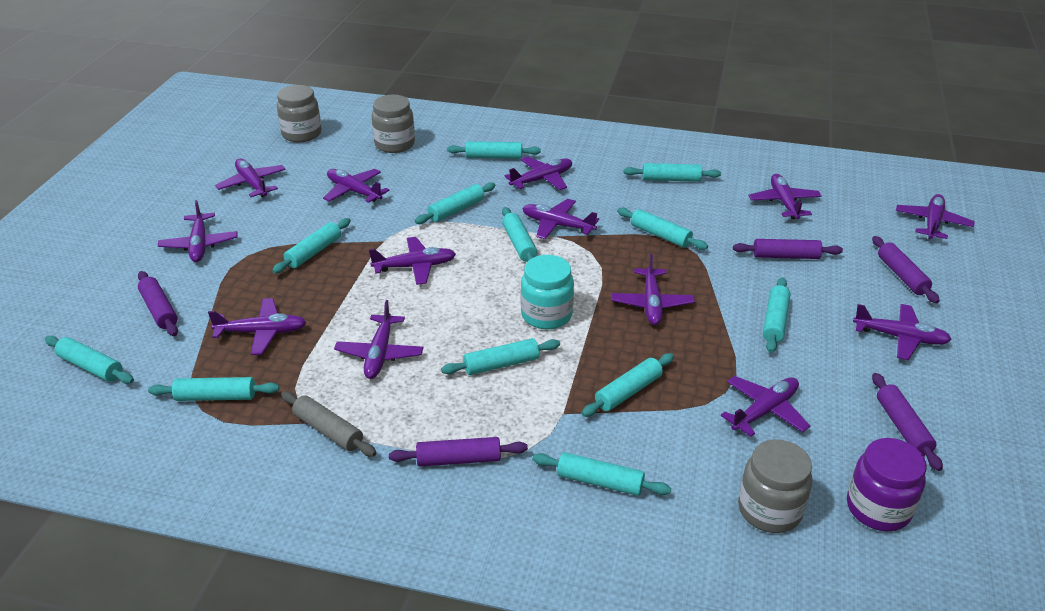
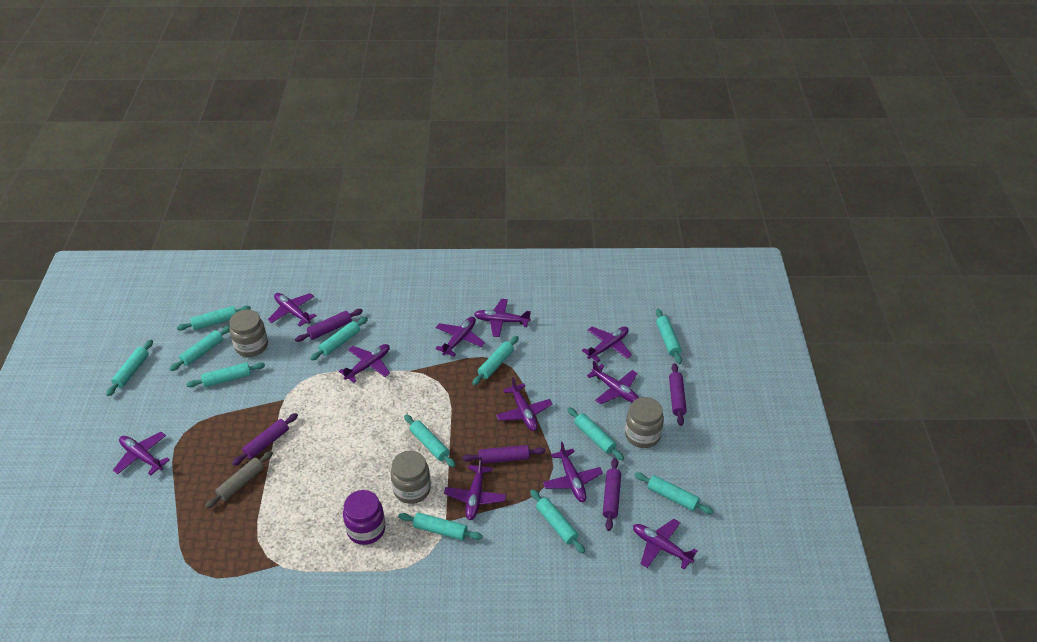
purple plane: [158,200,238,262] [208,298,307,355] [215,159,286,197] [323,169,389,203] [334,300,424,379] [369,237,456,285] [505,156,572,190] [522,199,599,239] [611,254,695,325] [721,376,810,437] [749,174,822,219] [853,304,952,360] [896,194,975,239] = 13 -> [113,432,170,476] [268,293,317,327] [339,344,390,383] [435,317,485,357] [444,457,506,520] [474,299,531,337] [496,377,552,431] [543,442,603,502] [582,326,632,362] [587,360,639,404] [633,519,698,570] = 11
turquoise jar: [521,255,574,330] = 1 -> none = 0

